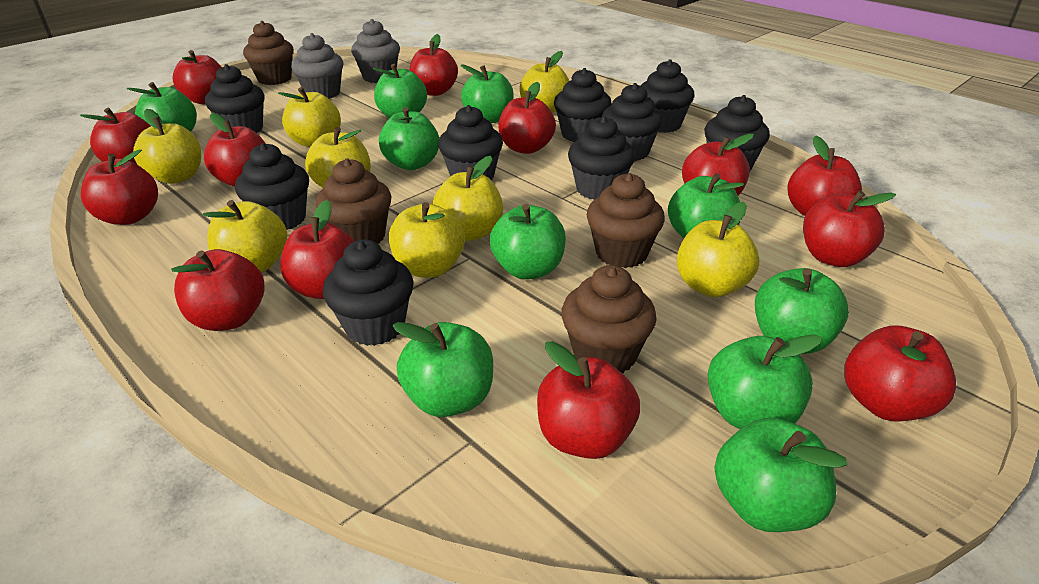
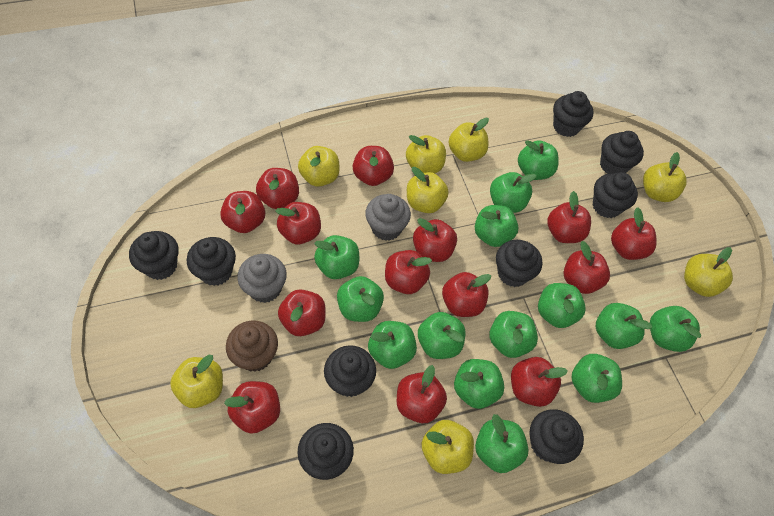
brown cupcake: [243,21,294,85] [316,158,391,244] [561,265,657,373] [587,173,665,268] = 4 -> [226,320,278,372] = 1
green apple: [127,82,197,132] [373,64,427,118] [379,107,439,170] [393,322,493,417] [461,65,514,123] [490,204,566,279] [668,173,744,238] [708,334,822,429] [714,417,847,532] [755,268,849,354] = 10 -> [314,235,359,279] [337,276,384,322] [368,321,417,369] [418,312,465,359] [454,359,504,409] [475,205,518,247] [475,414,529,473] [489,311,538,358] [490,172,537,213] [518,140,559,180] [538,283,586,328] [571,354,622,403] [596,303,652,349] [650,306,701,352] = 14
red apple: [80,108,150,164] [81,149,158,225] [171,249,264,331] [173,50,222,104] [204,113,266,186] [280,200,354,299] [410,34,458,96] [498,82,556,154] [537,341,640,459] [682,134,754,196] [788,136,862,216] [803,190,896,267] [844,326,956,421] = 13 -> [220,191,265,233] [224,381,280,434] [256,168,299,209] [276,202,321,244] [278,289,326,336] [353,146,394,186] [385,250,432,294] [397,365,447,423] [413,218,457,262] [442,272,491,317] [511,357,568,407] [547,191,591,243] [564,241,610,294] [611,207,657,260] = 14

